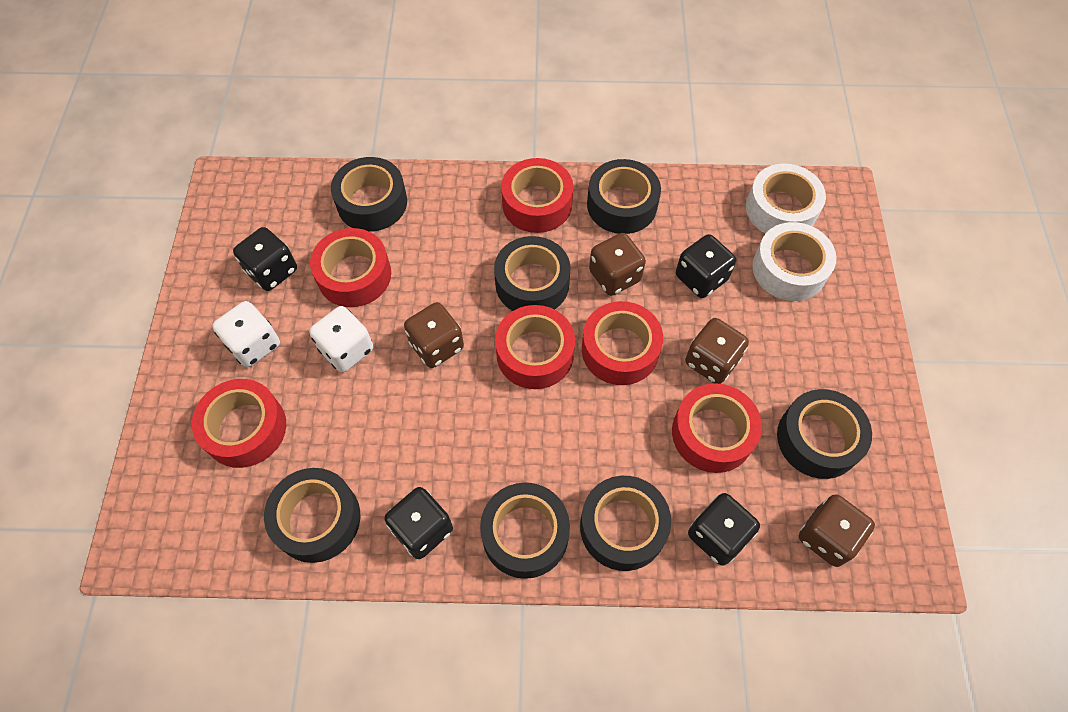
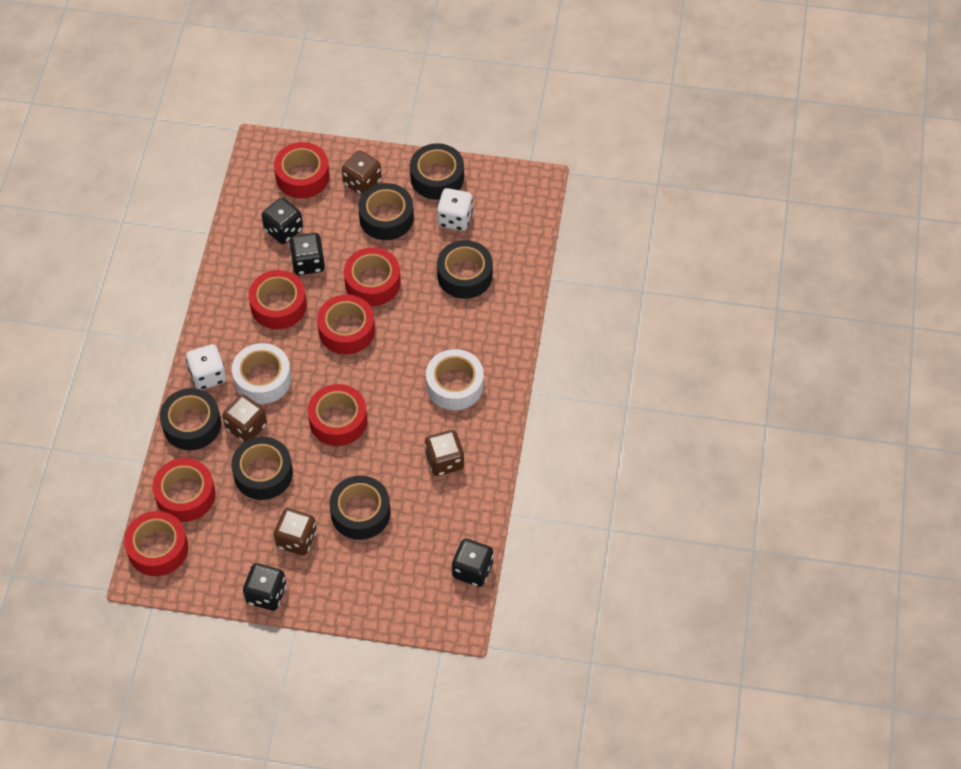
black tape: [264,468,360,563] [331,157,407,232] [480,483,570,579] [494,236,571,311] [580,476,671,571] [587,159,661,234] [777,389,872,479] = 7 -> [160,388,221,450] [231,437,293,500] [329,476,391,540] [358,183,414,240] [410,143,464,200] [437,240,493,299] = 6
red tape: [192,379,286,468] [310,228,391,307] [495,305,575,389] [501,158,573,233] [582,301,663,385] [672,383,762,473] = 6 -> [124,511,188,576] [152,458,215,522] [249,270,307,329] [274,142,330,198] [308,384,367,446] [317,295,375,354] [344,247,401,306] = 7

